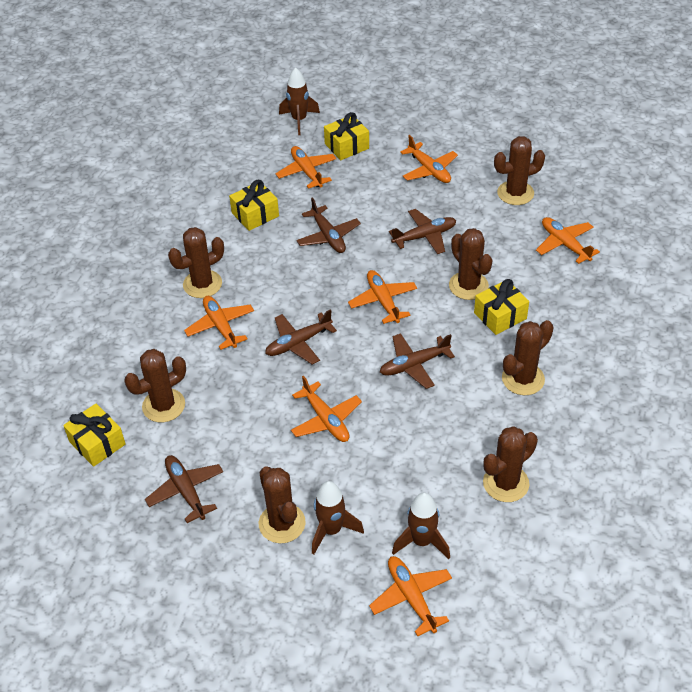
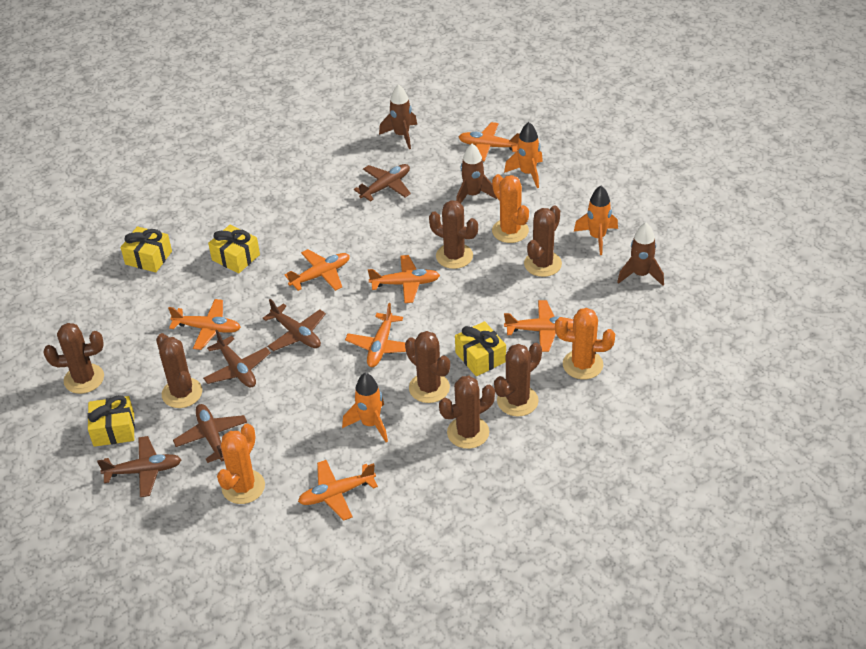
orange cactus: none = 0 -> [217,423,265,504] [492,174,529,243] [555,308,615,379] = 3
orange rocket: none = 0 -> [342,373,388,442] [504,122,543,188] [574,186,618,255] = 3

